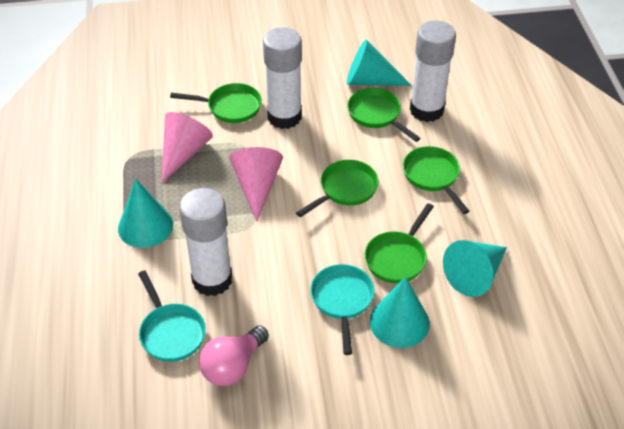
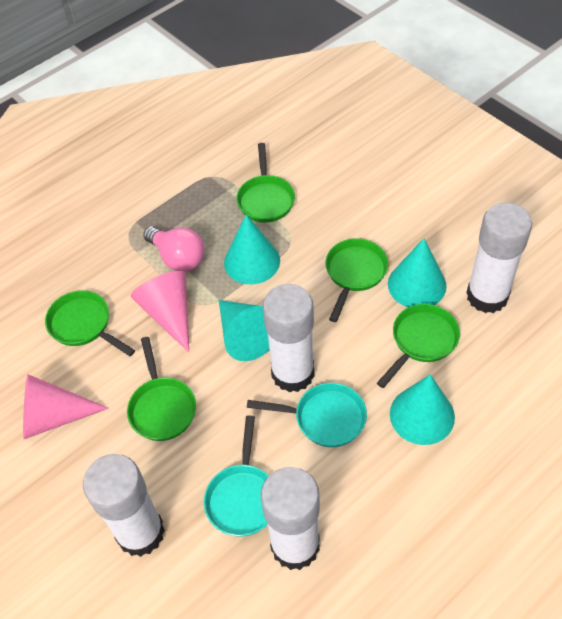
white glue stick: [179,188,232,296] [263,27,302,129] [410,20,456,122] = 3 -> [83,454,165,557] [261,467,320,570] [263,284,314,392] [466,203,532,313] = 4

